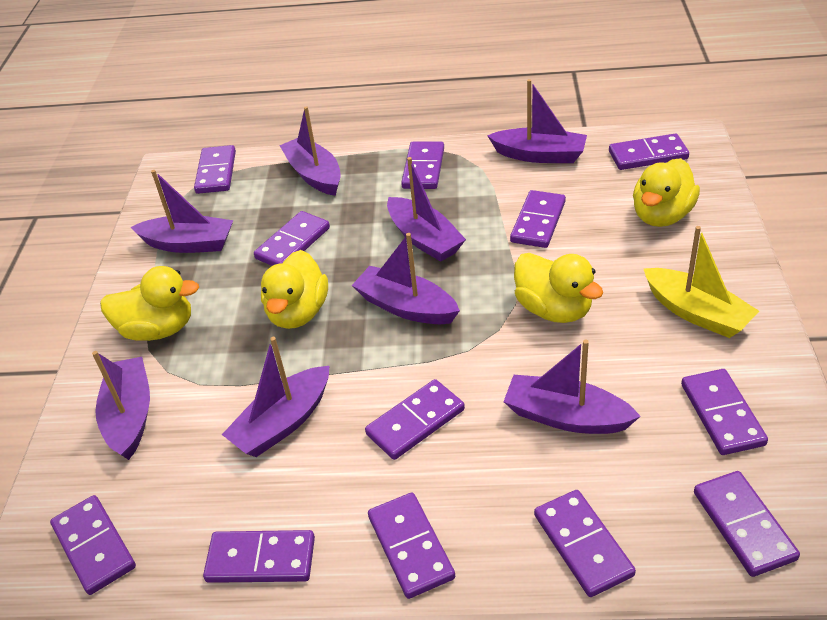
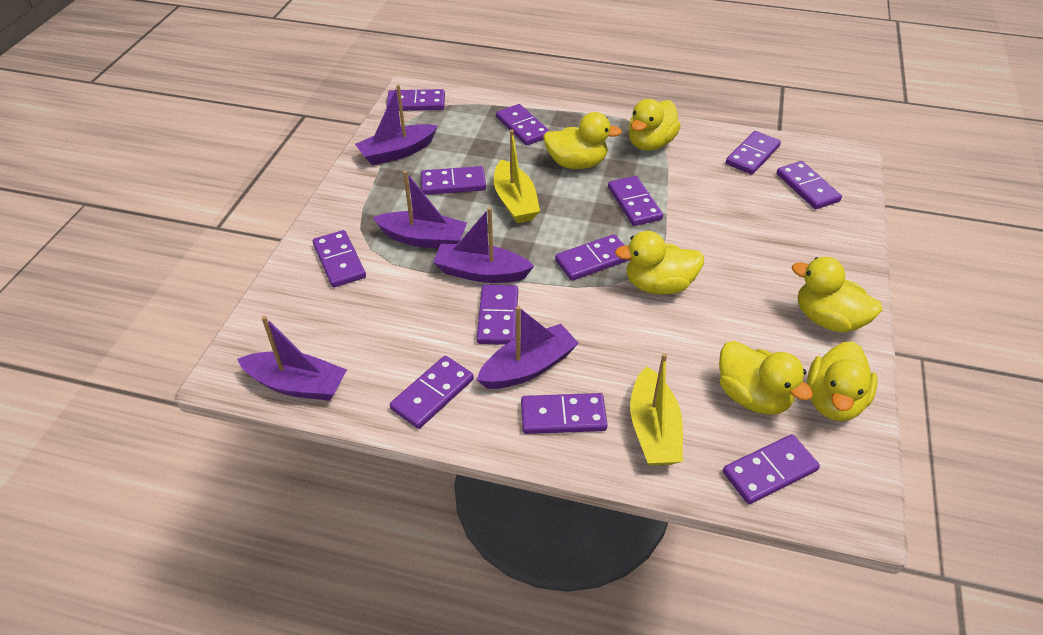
purple boat: [92,351,150,460] [131,170,233,253] [222,337,329,457] [279,106,341,196] [352,233,460,324] [387,157,466,262] [487,79,587,163] [503,340,641,434] = 8 -> [237,316,347,401] [355,85,438,165] [373,171,467,249] [433,207,534,283] [477,306,579,389] = 5
yellow boat: [643,226,759,338] = 1 -> [494,130,540,223] [630,353,683,465] = 2
yellow duck: [100,266,199,341] [261,250,328,329] [514,253,603,323] [633,158,700,227] = 4 -> [543,112,622,169] [615,231,704,295] [629,99,681,150] [719,341,813,415] [792,257,882,333] [807,342,878,421] = 6

